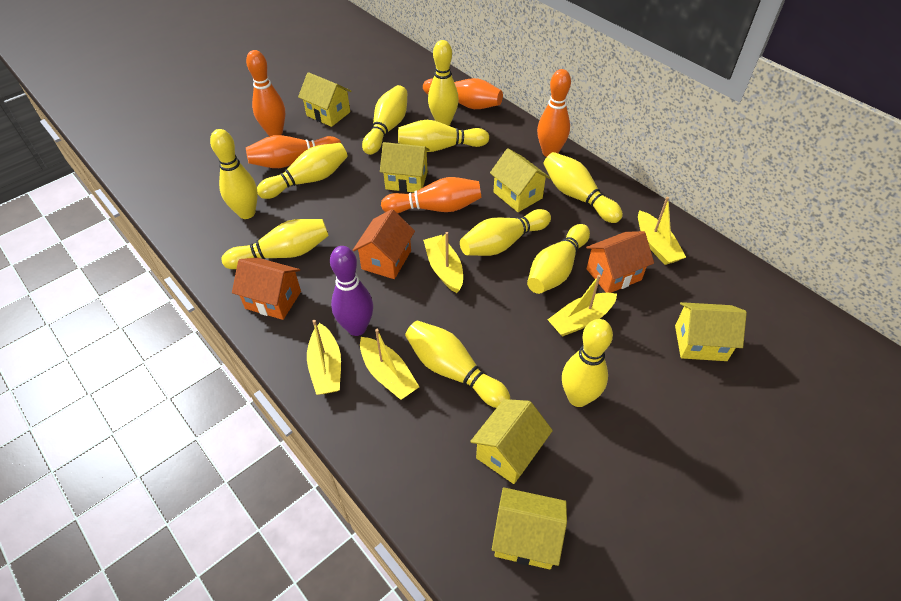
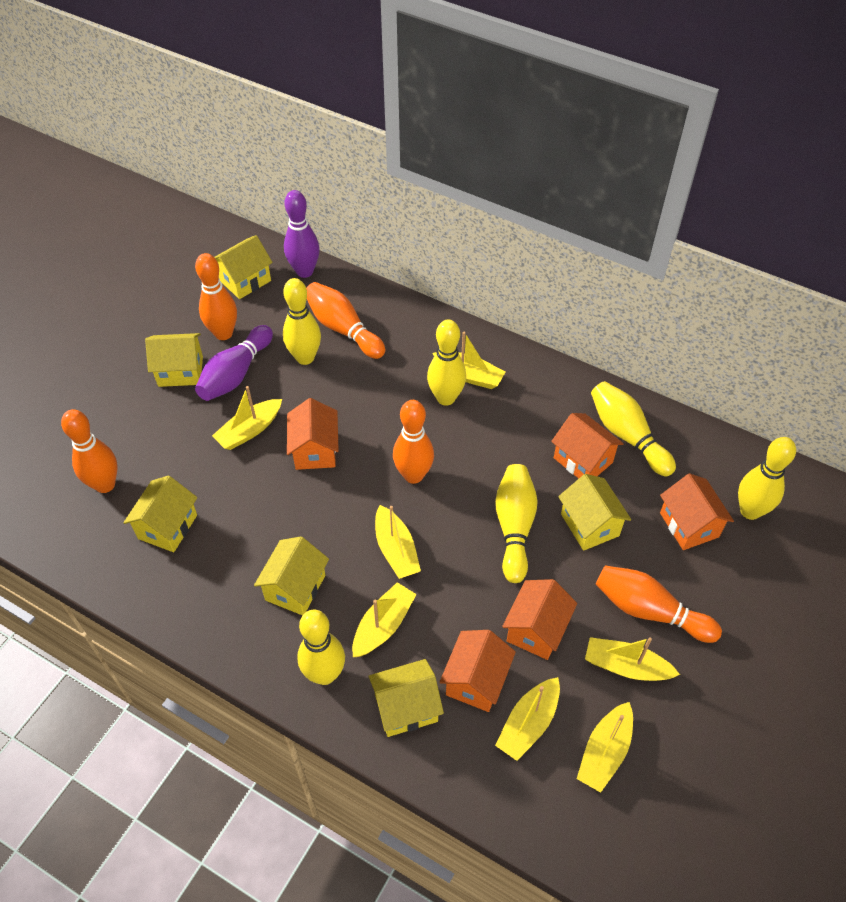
orange house: [232,257,301,320] [353,209,415,279] [586,231,654,293] = 3 -> [287,398,339,470] [440,630,516,712] [502,579,577,660] [551,413,624,479] [660,473,734,550] = 5
purple bowling pin: [330,246,373,336] = 1 -> [195,325,273,401] [284,190,319,278] = 2
yellow boat: [307,320,341,395] [360,329,419,400] [423,232,463,293] [547,275,617,337] [638,197,686,265] = 5 -> [212,386,282,450] [352,582,417,657] [375,505,421,579] [432,332,505,389] [495,677,560,761] [577,702,633,793] [585,637,680,681] = 7
yellow bowling pin: [210,129,258,219] [221,219,329,269] [257,143,348,199] [362,85,407,155] [398,120,489,152] [405,321,510,408] [428,40,459,126] [460,209,551,256] [527,224,590,294] [544,152,623,223] [562,319,613,407] = 11 -> [283,278,321,365] [297,610,345,685] [427,320,466,406] [495,464,538,583] [591,381,676,476] [738,437,796,520] = 6

